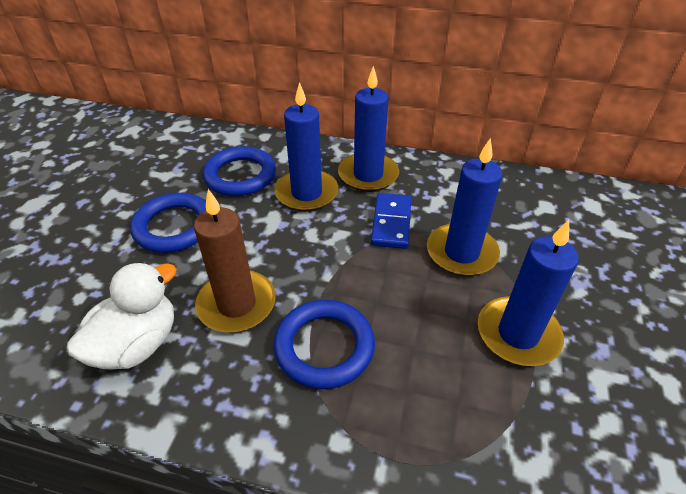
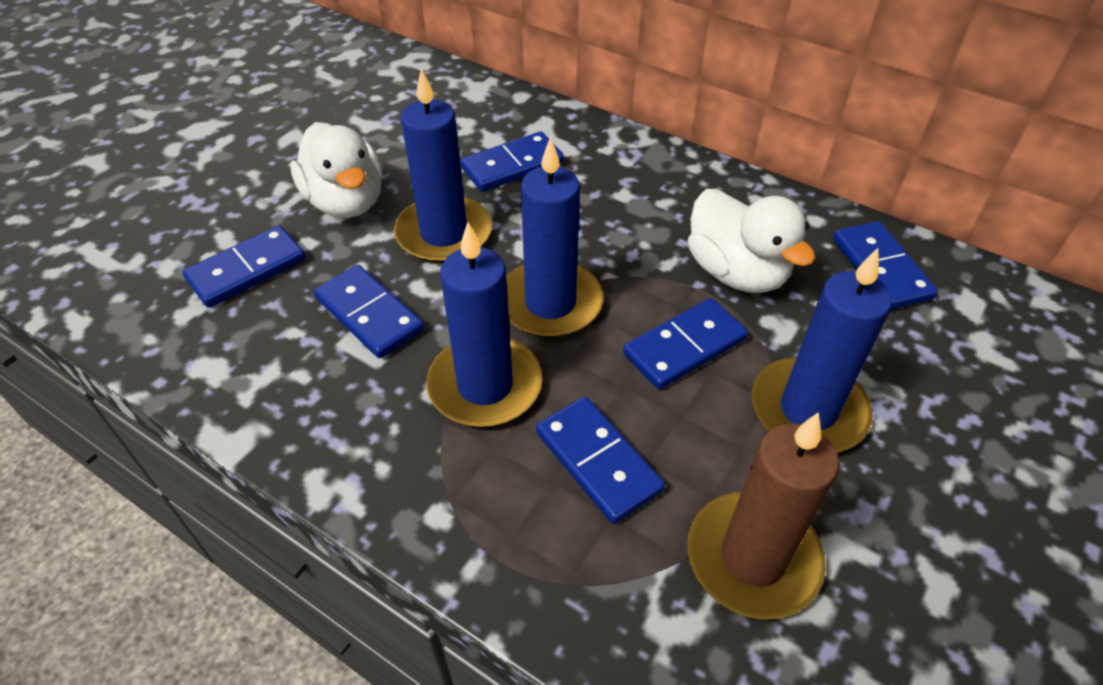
blue domino: [371,193,411,249] = 1 -> [183,225,306,307] [314,265,424,358] [460,131,564,192] [536,396,665,524] [623,298,748,390] [833,221,938,310] = 6
blue ring: [130,193,206,253] [203,146,276,196] [274,300,375,389] = 3 -> none = 0
white duck: [67,262,177,369] = 1 -> [290,122,382,218] [688,189,815,293] = 2

